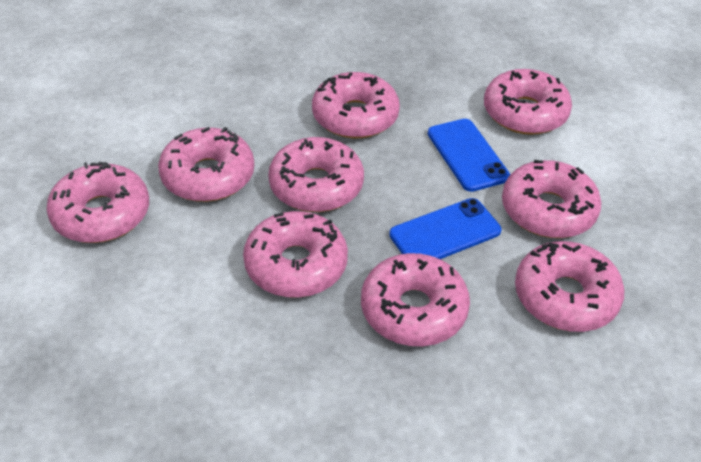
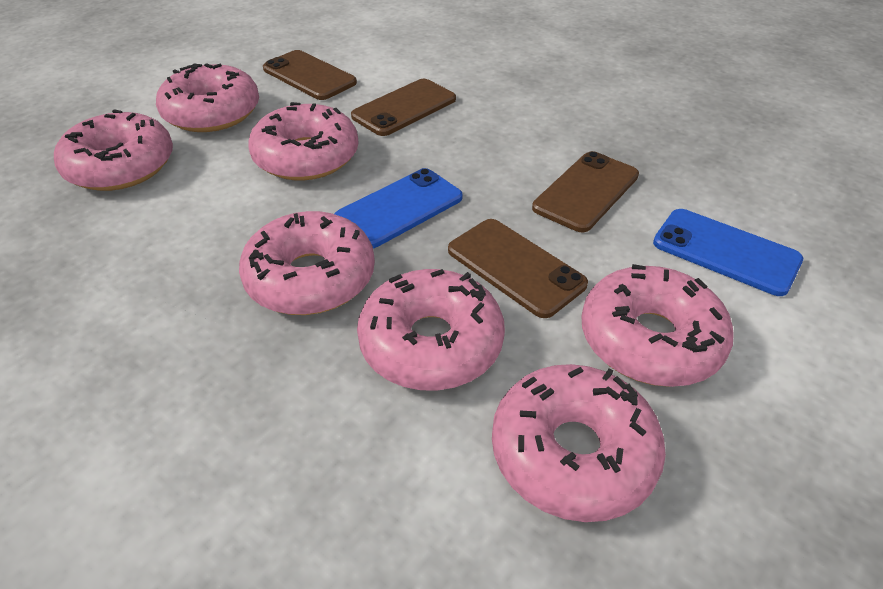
brown phone: none = 0 -> [263,50,357,100] [351,79,456,136] [448,219,588,318] [532,151,639,232] = 4
pink donut: [46,162,149,243] [158,127,254,202] [243,211,348,298] [268,137,364,212] [312,72,400,138] [361,253,470,346] [484,69,572,135] [502,160,601,238] [515,241,624,332] = 9 -> [54,109,173,191] [156,63,259,132] [239,211,375,315] [248,102,359,181] [357,269,505,391] [492,364,666,522] [581,264,734,387] = 7

